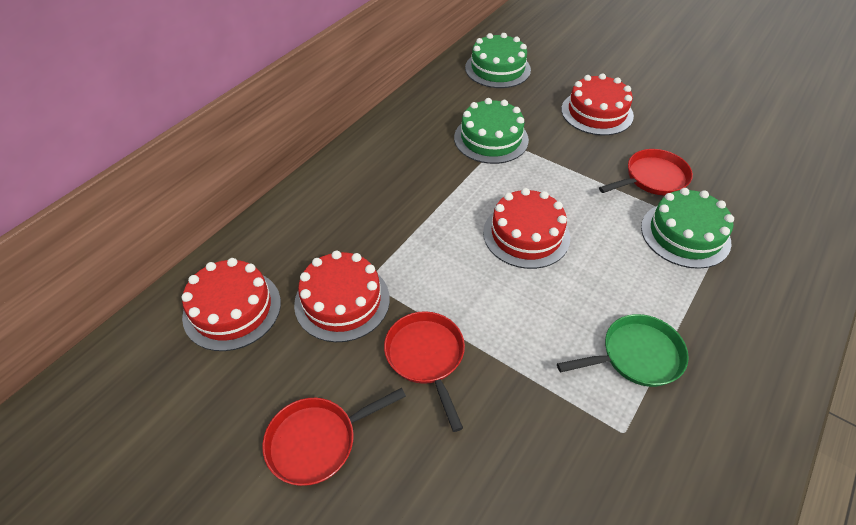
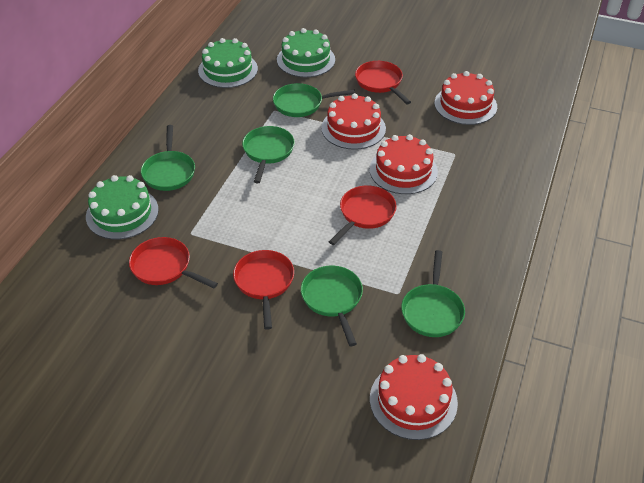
green pan: [557,314,689,387] = 1 -> [141,125,195,191] [242,126,295,183] [273,83,355,117] [301,266,363,346] [401,250,465,337] = 5
red pan: [262,388,406,486] [384,311,465,432] [599,149,693,195] = 3 -> [129,237,218,289] [233,250,294,330] [329,186,397,245] [355,61,411,104] = 4

